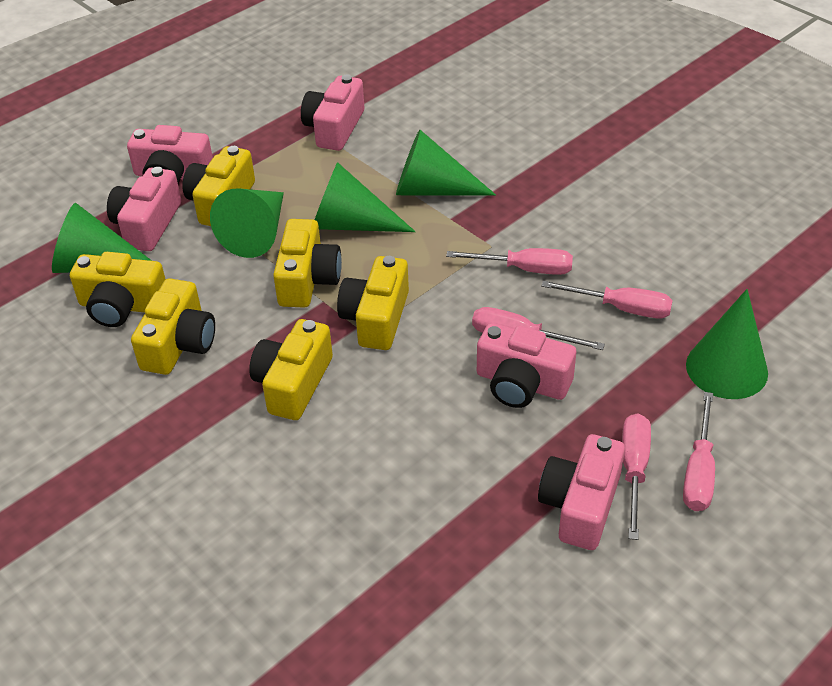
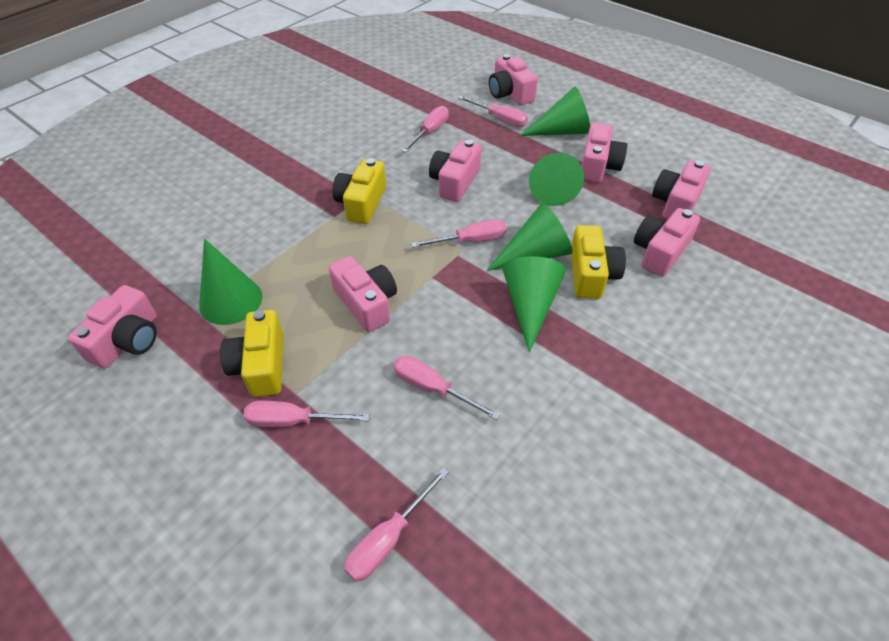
pink camera: [107,167,181,251] [127,125,213,183] [301,74,364,151] [477,323,576,408] [538,434,625,550] = 5 -> [68,285,157,368] [329,256,397,332] [429,140,481,202] [489,54,538,105] [582,123,627,183] [634,208,700,277] [652,160,711,219] = 7
pink screwdriver: [446,248,573,275] [472,307,605,350] [541,281,673,318] [622,413,651,540] [683,392,715,511] = 5 -> [244,401,370,427] [344,468,449,582] [393,356,501,420] [402,106,449,153] [411,219,507,248] [458,96,528,127] = 6
yellow camera: [70,252,166,327] [131,279,215,375] [182,146,255,226] [249,319,333,420] [273,219,342,308] [337,256,409,350] = 6 -> [220,310,283,397] [333,158,386,224] [571,225,626,299] = 3

